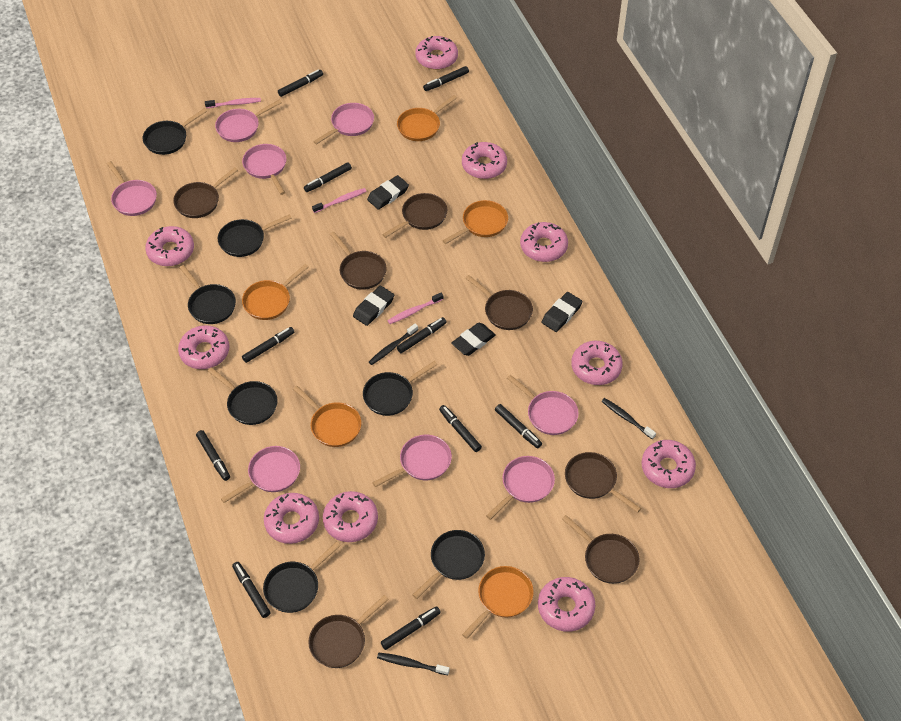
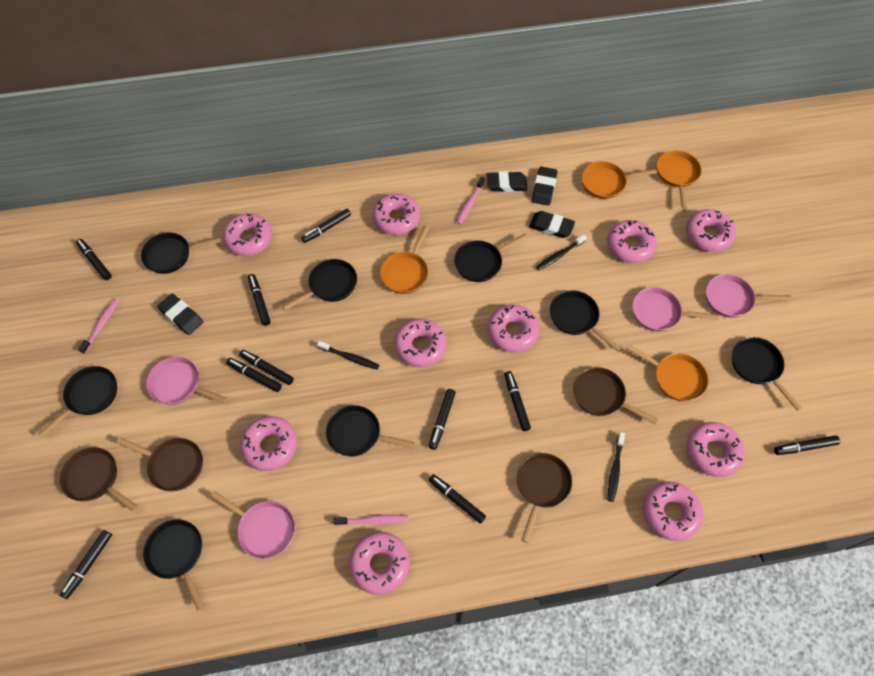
black pan: [143,108,207,155] [179,265,236,324] [208,367,277,425] [218,214,292,257] [263,541,341,613] [363,361,438,416] [413,530,485,599] = 7 -> [37,366,117,438] [141,232,221,274] [143,519,204,611] [282,259,357,311] [326,405,415,456] [454,234,528,282] [550,290,621,352] [732,337,802,411] = 8
brown pan: [173,167,238,218] [308,595,389,668] [330,232,386,290] [382,193,447,238] [465,275,533,330] [562,515,640,584] [565,452,641,513] = 7 -> [60,447,138,512] [116,437,203,491] [517,453,572,543] [573,367,658,424] = 4
orange pan: [242,264,309,320] [293,386,361,447] [397,95,457,141] [443,200,508,244] [462,566,534,639] = 5 -> [380,226,429,294] [582,161,657,199] [626,344,709,401] [657,150,702,209] = 4
pink pan: [107,161,157,216] [215,100,282,142] [221,446,300,503] [242,144,287,195] [313,103,374,145] [372,435,452,487] [486,456,555,520] [507,375,579,435] = 8 -> [146,357,227,405] [210,491,295,559] [632,287,718,331] [706,274,791,318] = 4

